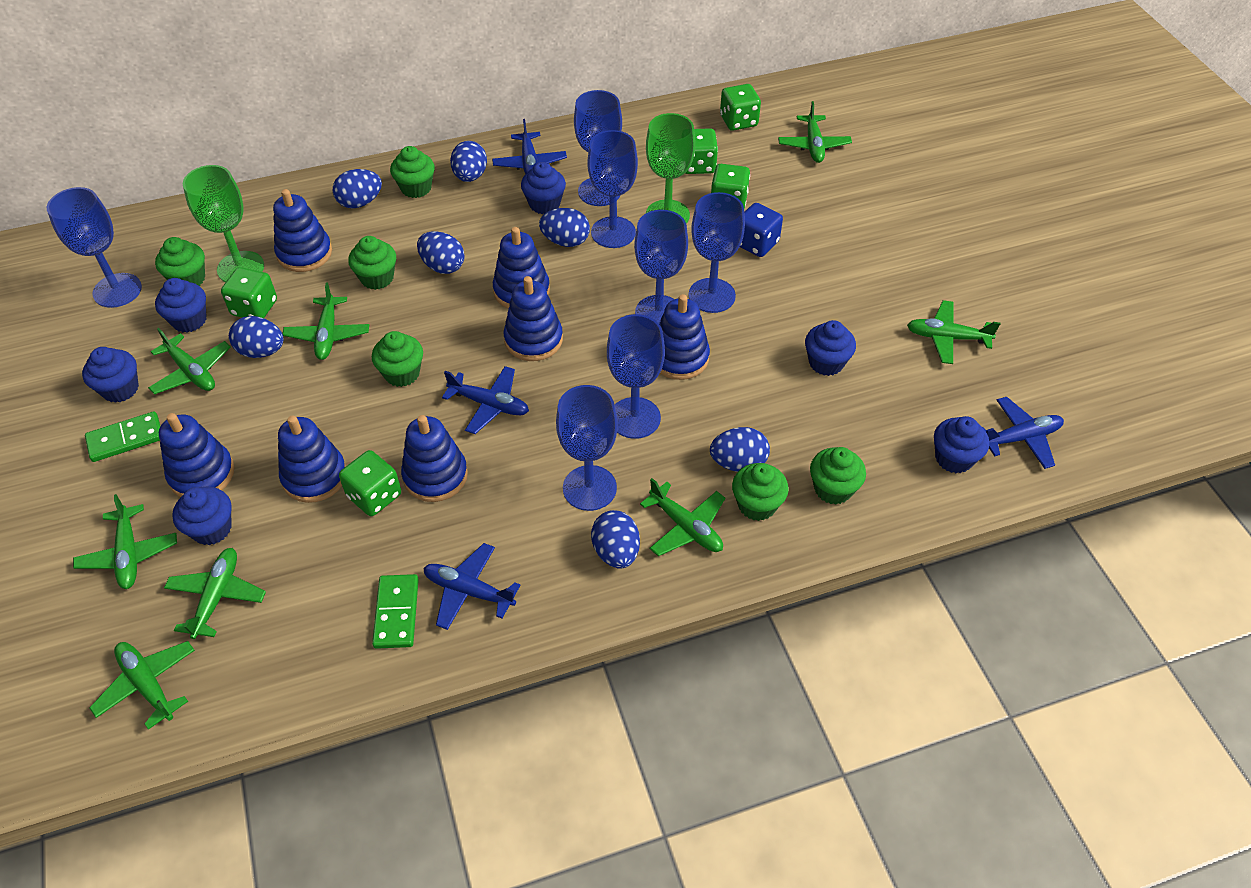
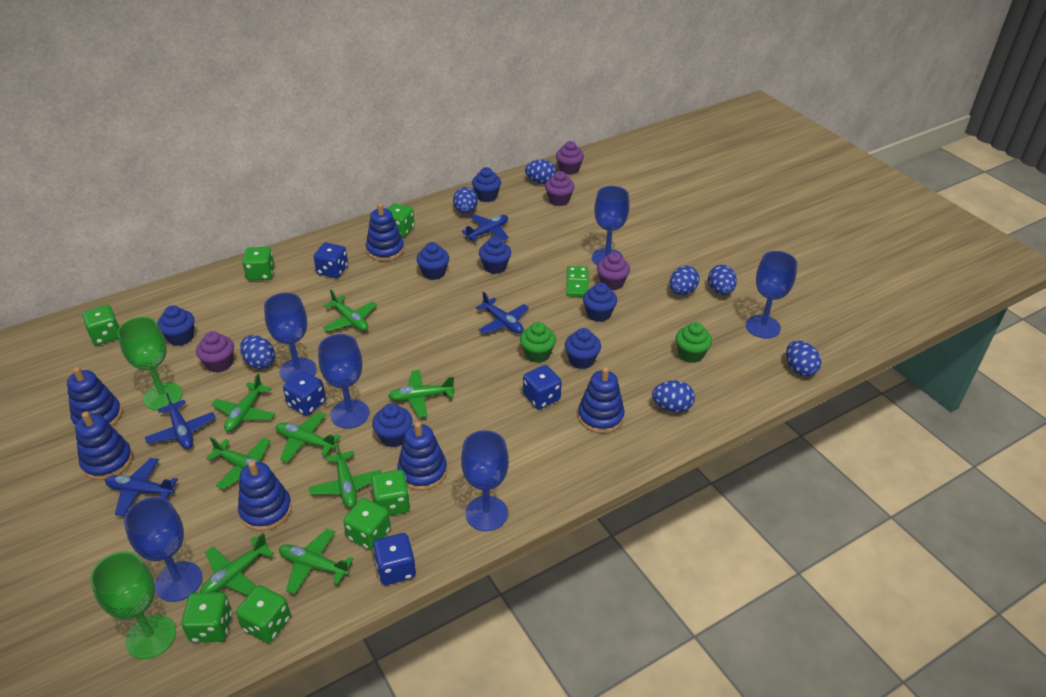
blue cupcake: [82,347,139,403] [155,278,206,332] [172,487,232,545] [521,162,566,214] [805,320,856,376] [934,416,989,473] = 6 -> [157,305,194,346] [372,404,413,447] [416,242,449,280] [472,167,501,202] [479,236,511,274] [565,328,601,369] [583,283,617,322] = 7
blue dice: [740,203,783,257] = 1 -> [283,371,326,416] [314,242,348,278] [373,533,416,585] [523,365,562,409] = 4
blue goblet: [47,187,142,308] [556,385,618,511] [574,90,622,206] [587,130,638,248] [607,314,665,439] [634,210,688,323] [689,192,745,313] = 7 -> [124,497,202,602] [264,293,317,383] [318,334,369,428] [461,430,509,531] [592,186,629,265] [746,251,797,339] = 6
blue stacking toy: [159,413,234,497] [273,189,332,272] [278,416,346,503] [401,415,468,502] [493,227,550,309] [504,276,563,361] [659,294,710,380] = 7 -> [67,367,122,427] [75,411,133,480] [238,460,292,531] [366,203,404,261] [397,422,447,490] [578,367,625,433] = 6
green cupcake: [155,237,205,286] [348,236,396,290] [372,331,423,387] [390,146,435,198] [732,463,789,521] [810,447,866,505] = 6 -> [520,322,556,363] [676,322,712,363] = 2
green dice: [221,267,277,318] [339,450,401,516] [685,128,718,174] [711,164,750,209] [720,84,761,131] = 5 -> [82,305,119,345] [181,592,232,643] [236,585,291,643] [242,247,275,281] [343,498,391,551] [371,470,410,516] [388,203,415,237] = 7
green domino: [85,411,160,462] [372,574,419,649] = 2 -> [566,266,589,297] = 1
purple cupcake: none = 0 -> [196,331,234,373] [545,171,575,206] [556,141,584,175] [597,252,630,290] = 4

